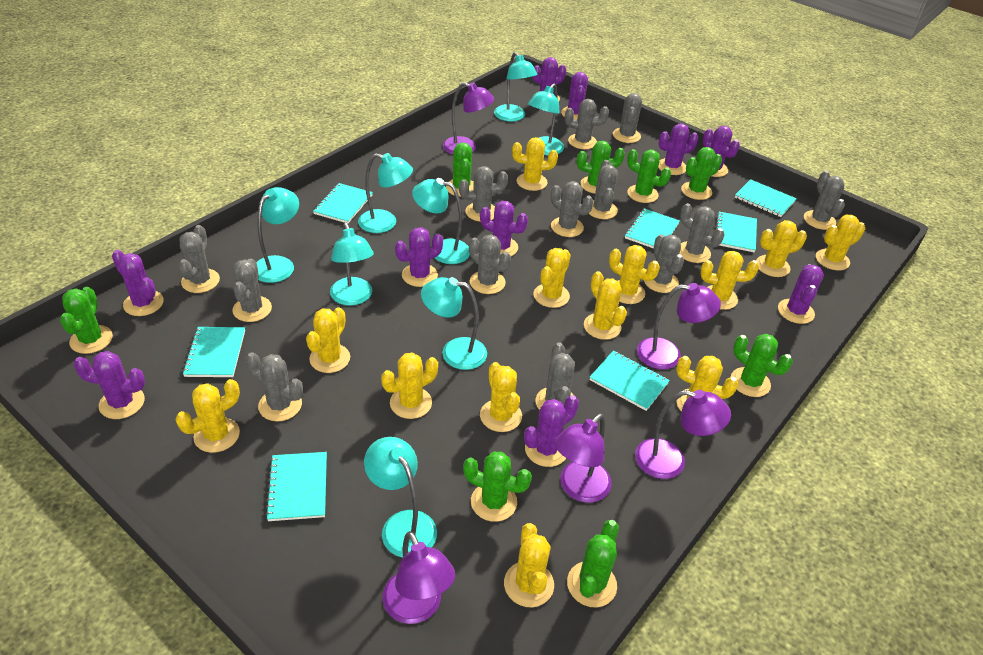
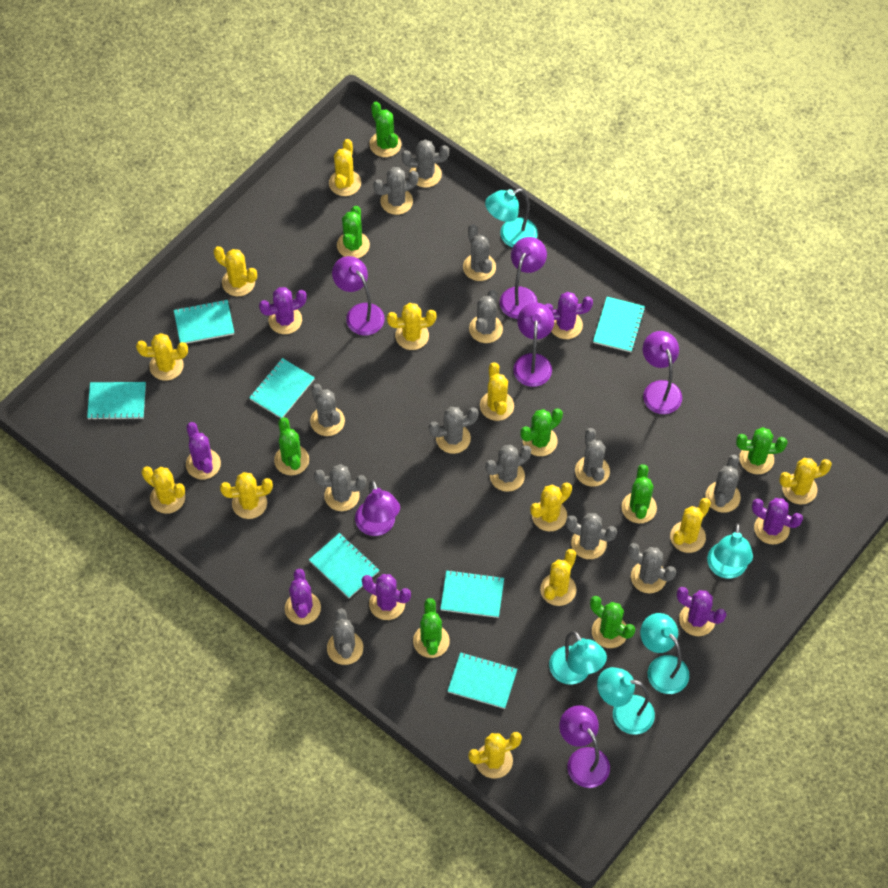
purple cactus: [74,351,145,419] [112,250,164,316] [395,227,443,287] [480,201,528,256] [524,395,579,467] [532,57,566,101] [561,72,588,120] [658,124,698,175] [703,126,740,177] [778,264,824,324] = 10 -> [186,422,221,479] [259,287,307,334] [285,569,321,625] [362,574,411,620] [545,292,593,339] [677,587,726,636] [752,498,803,545] = 7
purple lamp: [383,531,455,624] [443,82,494,154] [555,414,612,503] [635,390,731,479] [637,283,721,369] = 5 -> [332,256,384,336] [355,480,400,536] [500,237,547,319] [513,303,554,387] [559,705,610,788] [643,331,682,414] = 6
turquoise lamp: [257,187,299,283] [330,223,374,306] [358,153,413,233] [364,437,437,558] [412,178,470,264] [421,277,487,370] [494,52,537,122] [528,83,564,155] = 8 -> [485,189,538,248] [549,631,607,685] [597,667,655,735] [640,613,689,694] [707,523,753,579] = 5
yellow cactus: [176,379,240,453] [306,307,350,373] [381,352,438,419] [480,362,522,432] [504,523,554,607] [512,137,558,191] [533,248,571,308] [584,271,627,340] [609,245,660,304] [676,356,738,412] [700,251,759,310] [756,220,807,277] [816,215,865,270] = 13 -> [136,333,188,381] [142,466,185,514] [214,246,257,296] [220,472,273,519] [329,139,361,196] [387,303,436,350] [468,732,522,778] [480,362,514,421] [530,482,572,531] [540,549,576,606] [670,498,711,553] [779,458,832,504] = 12

